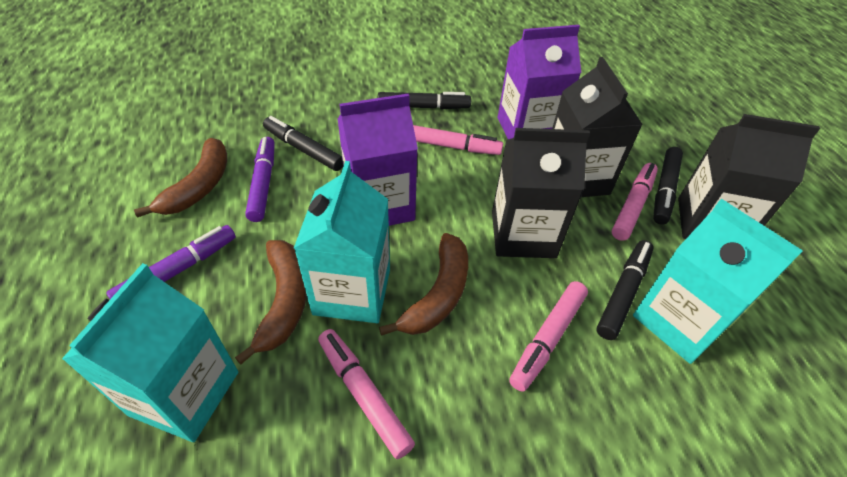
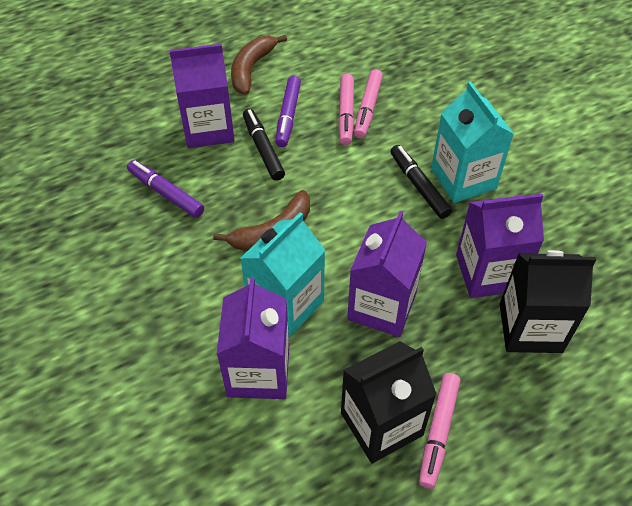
black carton: [492,128,590,258] [552,57,643,197] [678,114,820,239] = 3 -> [341,341,437,463] [500,250,596,353] = 2
black marker: [263,116,343,171] [378,92,471,109] [597,240,654,340] [653,147,683,225] = 4 -> [243,109,285,181] [390,145,452,219] = 2
brown banana: [134,138,227,218] [235,240,307,365] [379,233,468,336] = 3 -> [213,190,310,251] [231,35,287,95] = 2
pink marker: [318,329,415,459] [413,125,503,155] [509,281,588,392] [612,163,658,241] = 4 -> [338,74,354,145] [354,69,383,139] [419,373,460,489] = 3
purple carton: [338,94,418,226] [498,25,581,139] = 2 -> [169,44,235,148] [217,277,289,399] [347,211,427,337] [456,194,544,298] = 4
turquoise carton: [62,263,238,442] [294,161,390,323] [633,199,803,364] = 3 -> [240,212,326,338] [431,82,514,203] = 2

